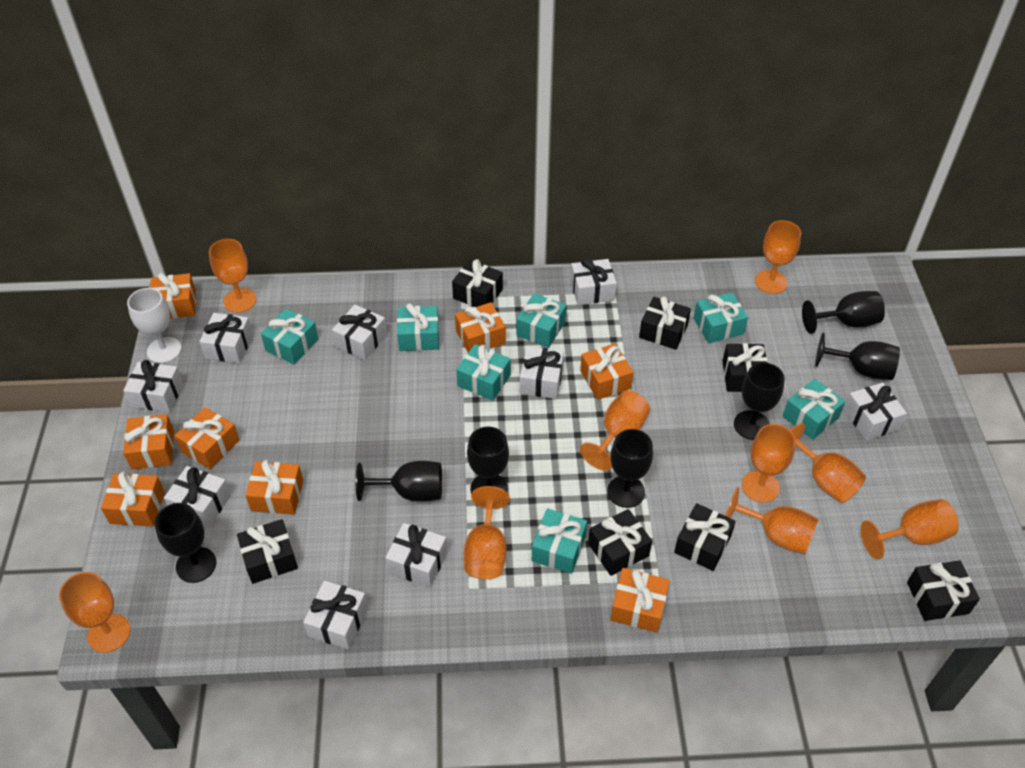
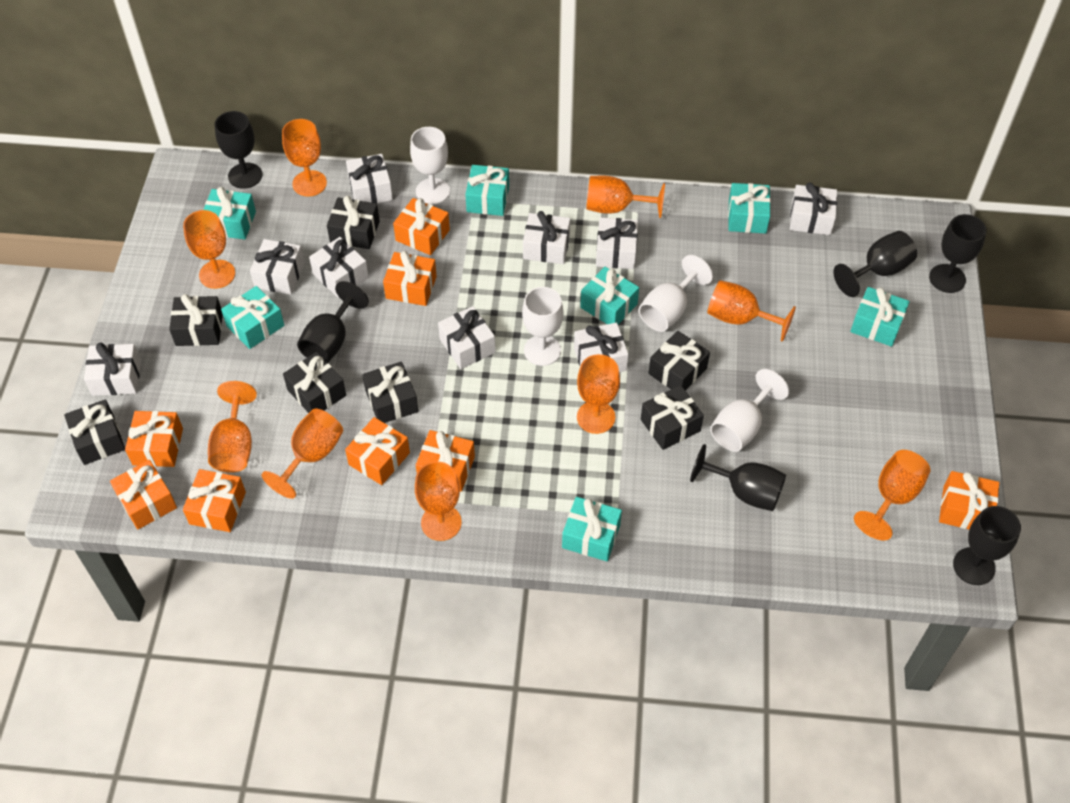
black goblet: [155,503,216,583] [356,461,442,502] [467,427,509,494] [607,429,653,508] [734,362,785,440] [802,291,885,334] [815,333,900,380] = 7 -> [214,111,262,189] [297,281,369,363] [690,444,786,511] [833,231,917,297] [929,214,987,293] [953,506,1021,585] = 6
white goblet: [127,288,182,363] = 1 -> [410,127,450,204] [522,287,563,366] [639,255,713,332] [710,369,789,452] = 4

